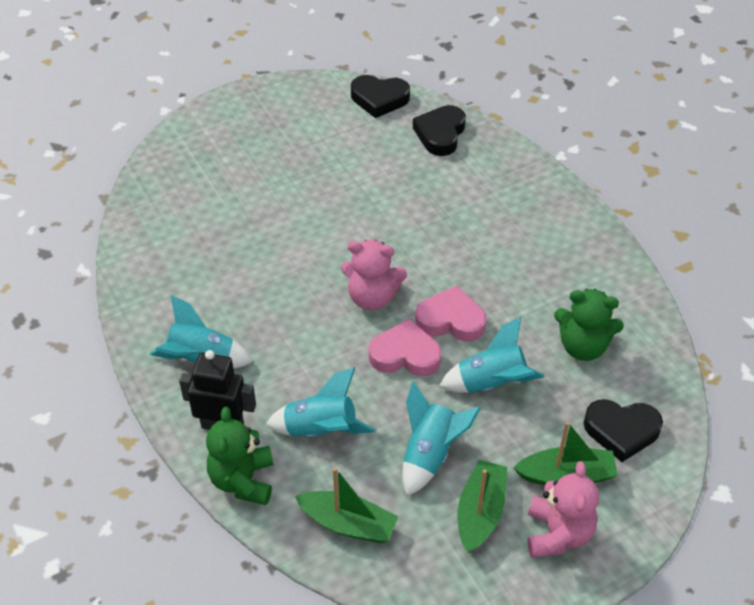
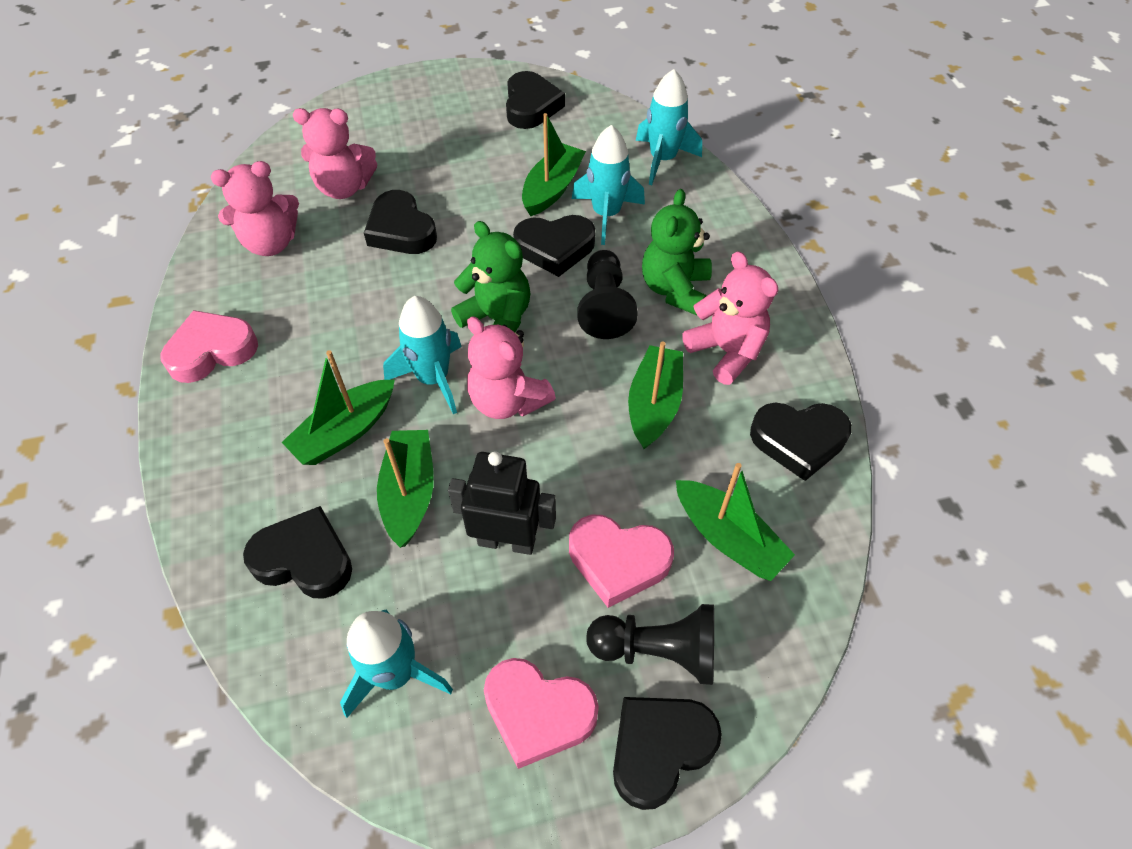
black heart: [351,75,410,118] [413,105,466,156] [584,399,663,462] = 3 -> [243,506,352,599] [364,190,437,254] [506,71,565,129] [513,215,595,277] [613,697,722,810] [750,403,852,481] = 6
black pawn: none = 0 -> [577,250,638,339] [586,604,714,685] = 2
green boat: [295,467,399,543] [458,460,507,553] [514,421,618,485] = 3 -> [282,350,395,465] [377,430,434,548] [522,113,586,216] [628,342,683,449] [676,463,795,581] = 5
pink heart: [369,319,442,377] [415,285,486,341] = 2 -> [160,310,258,383] [484,658,599,769] [569,515,674,608] = 3
pink teddy bear: [341,240,407,310] [527,461,599,558] = 2 -> [211,161,299,256] [293,108,377,199] [467,317,556,419] [682,251,778,385] = 4

